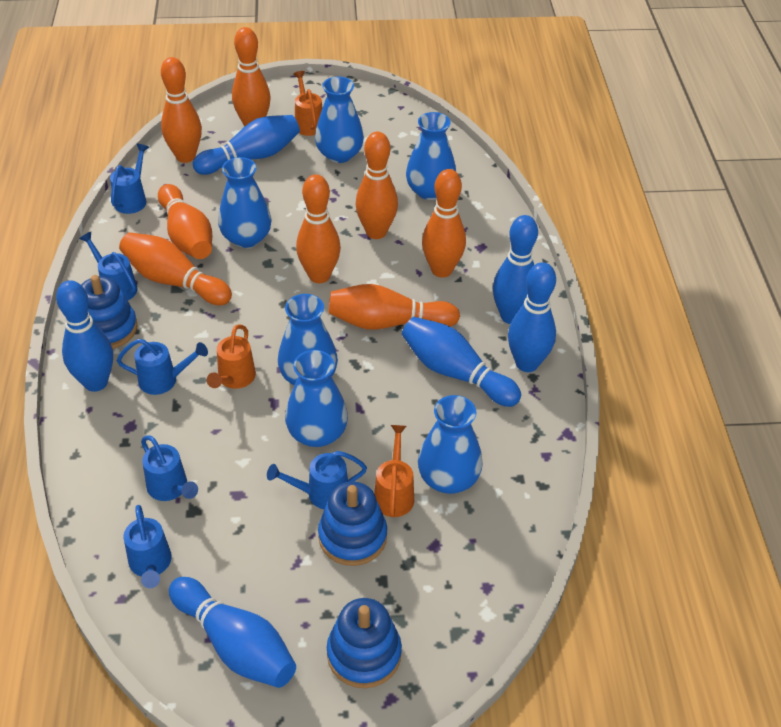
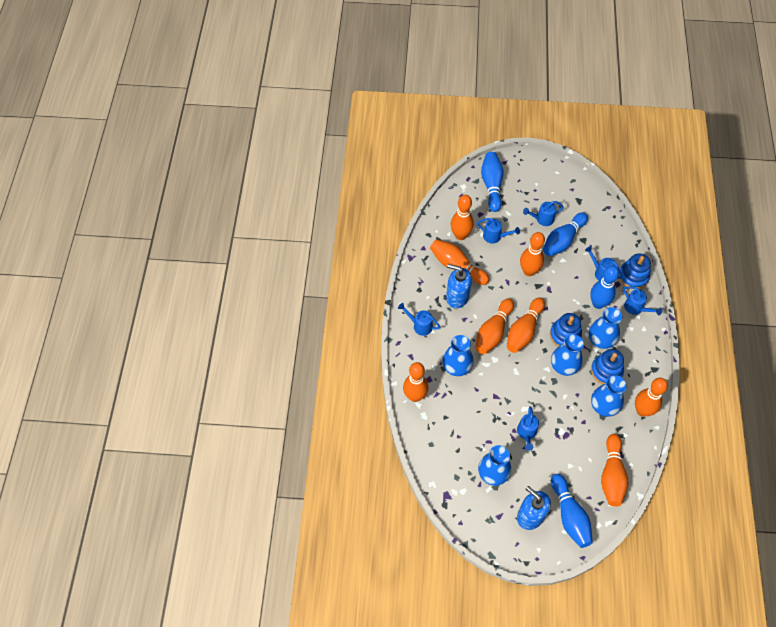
blue bowling pin: [56,280,113,392] [169,577,296,688] [193,115,300,175] [402,317,521,407] [493,215,538,324] [508,262,556,372] = 6 -> [481,152,503,212] [543,212,588,256] [551,474,593,548] [590,266,619,309] = 4
blue soap dispenser: none = 0 -> [446,264,472,308] [517,486,551,530] = 2
blue vase: [218,157,272,248] [278,294,338,385] [285,350,348,447] [315,77,364,163] [406,112,456,200] [418,395,483,494] = 6 -> [442,335,474,376] [478,445,511,486] [551,334,584,376] [589,307,622,349] [591,376,627,417] = 5
orange watering can: [207,324,256,389] [293,71,322,136] [374,425,414,517] = 3 -> none = 0

